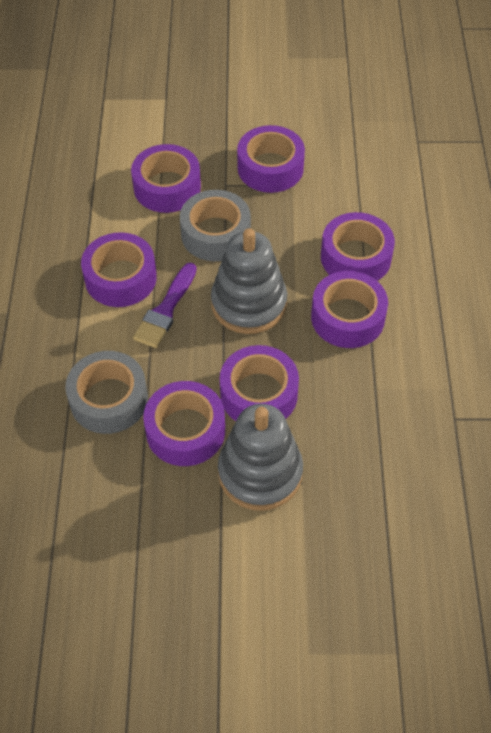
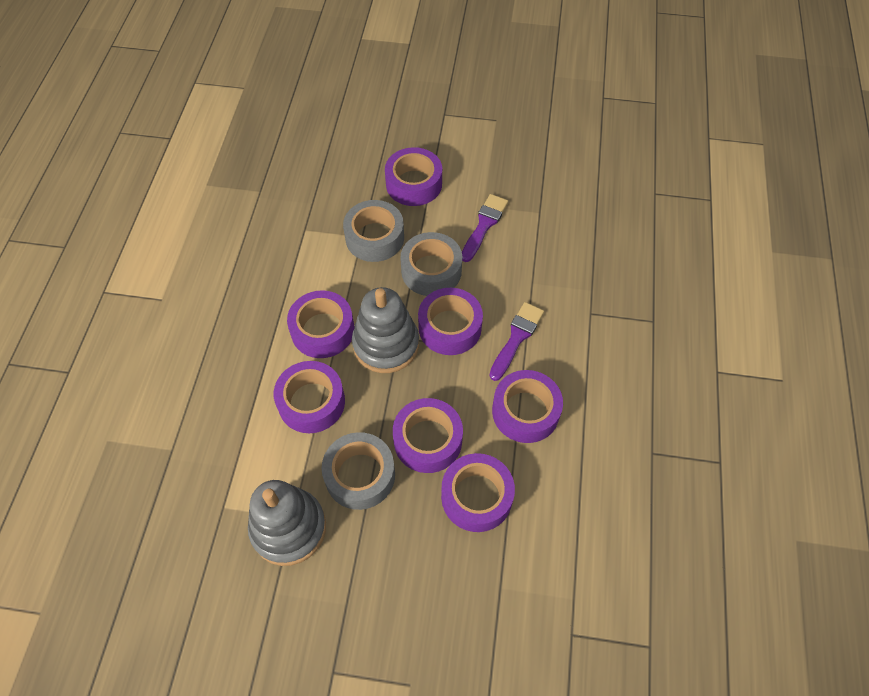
grey tape: [65,351,148,434] [180,190,251,261] = 2 -> [322,432,395,510] [343,200,404,262] [400,232,462,296] = 3
purple brush: [133,262,197,348] = 1 -> [462,194,508,262] [489,302,544,381] = 2

